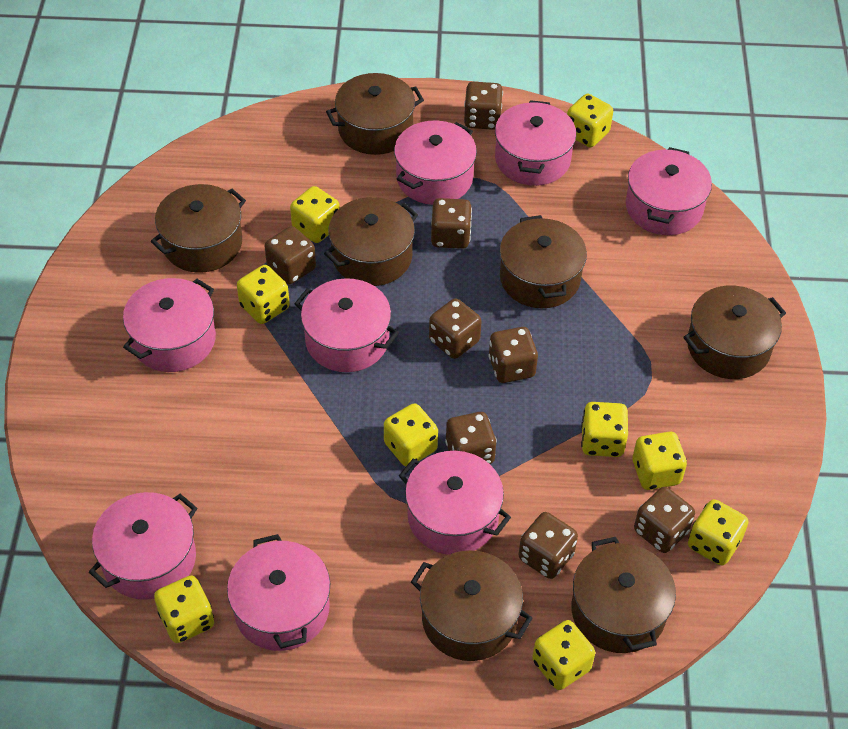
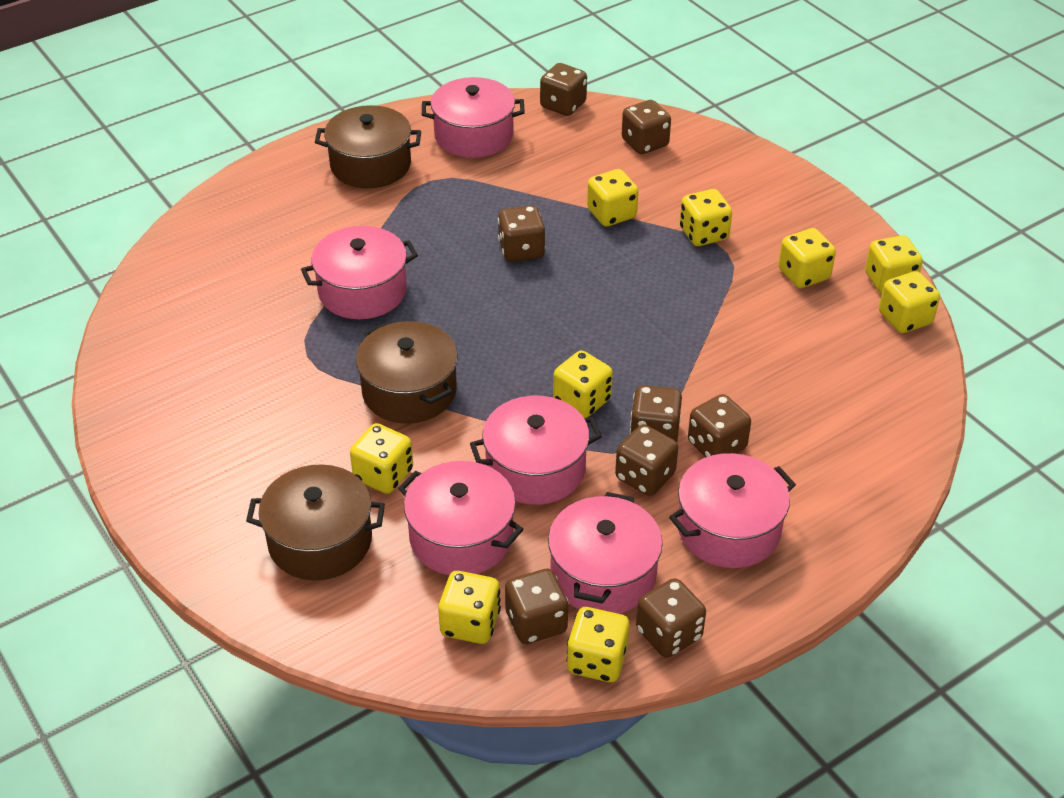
brown pot: [151,184,246,273] [324,197,418,286] [326,73,424,155] [411,550,533,661] [500,215,587,308] [571,537,676,653] [683,285,786,379] = 7 -> [246,464,385,580] [315,105,421,188] [356,321,458,424] = 3
pink pot: [89,492,197,600] [123,278,216,372] [227,534,330,651] [294,278,399,372] [394,121,477,205] [399,451,511,555] [495,100,576,186] [626,147,712,235] = 8 -> [301,226,418,319] [398,461,523,575] [422,77,525,158] [470,396,602,505] [548,492,663,614] [669,453,796,568] = 6

